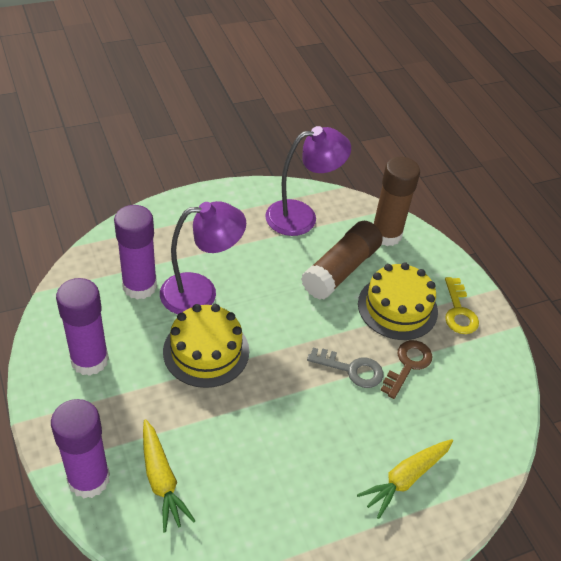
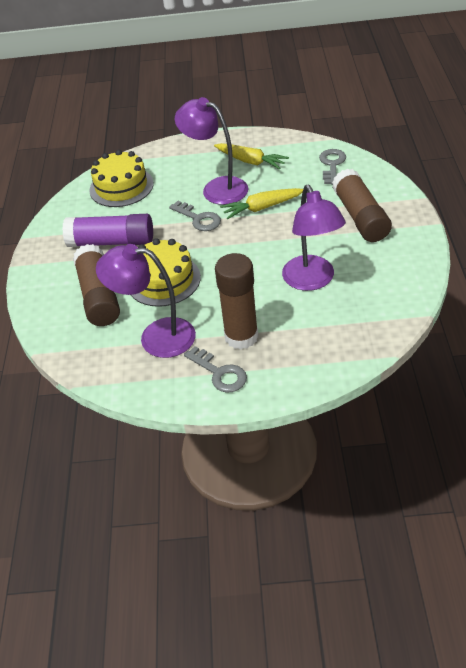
brown glue stick: [301,221,383,300] [373,157,420,246] = 2 -> [73,244,120,326] [215,253,259,350] [332,169,392,242] = 3
brown key: [380,340,432,399] = 1 -> none = 0
grey key: [307,348,383,388] = 1 -> [169,201,221,231] [184,346,247,393] [319,149,346,185] = 3
purple glue stick: [51,399,110,498] [56,278,109,376] [114,205,157,300] = 3 -> [62,214,153,247] = 1
purple lamp: [160,201,246,314] [265,126,351,236] = 2 -> [96,244,196,358] [175,97,248,205] [282,185,346,291] = 3
yellow key: [445,277,479,334] = 1 -> none = 0

